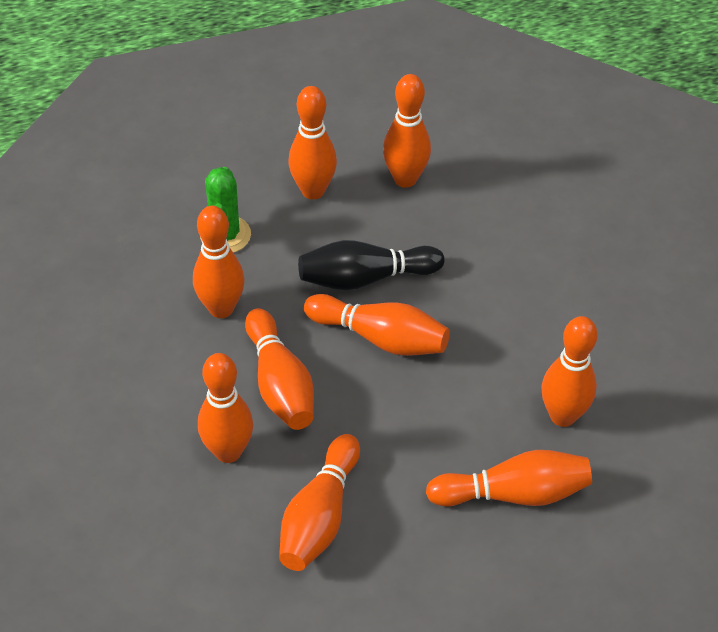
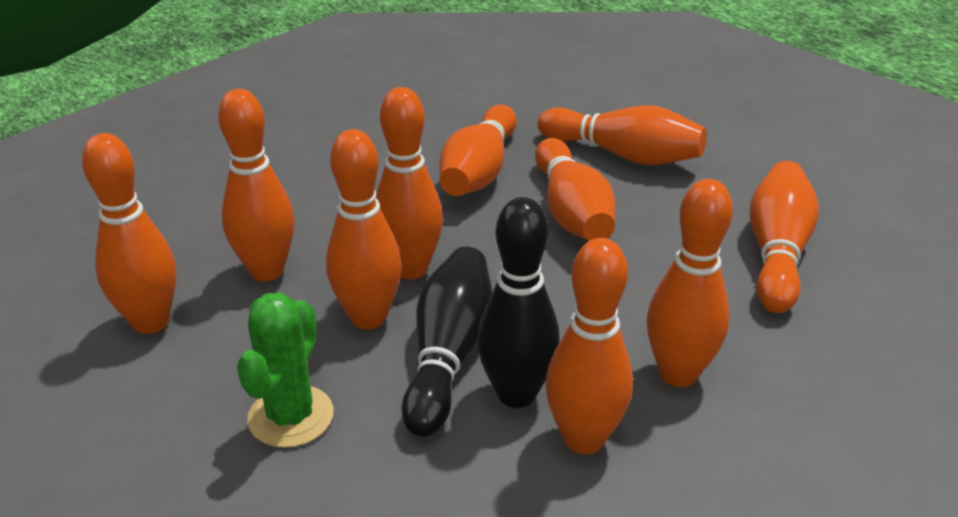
black bowling pin: [298,240,445,290] = 1 -> [402,247,492,437] [477,197,560,408] = 2
orange bowling pin: [193,206,244,318] [198,353,253,463] [245,308,314,430] [279,434,360,571] [288,86,337,200] [304,294,450,356] [383,74,431,188] [426,450,592,506] [541,316,598,427] = 9 -> [82,133,176,334] [218,89,295,281] [326,129,402,329] [376,87,443,279] [440,104,517,196] [535,138,616,241] [538,106,707,165] [546,238,633,454] [647,179,733,387] [750,161,819,313] = 10

